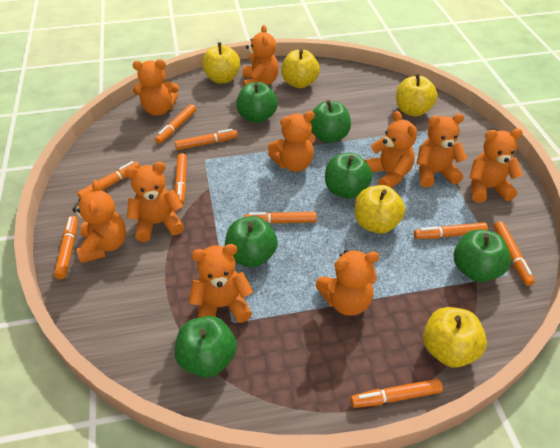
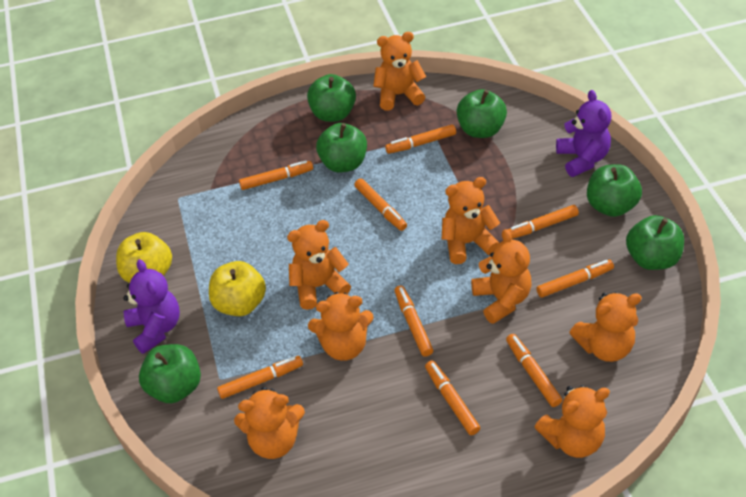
orange teddy bear: [72,180,126,263] [125,162,184,242] [133,59,179,116] [189,244,253,323] [243,25,279,86] [268,111,315,172] [315,250,379,316] [365,111,417,188] [416,114,467,188] [469,129,523,203] = 10 -> [234,387,305,459] [287,220,351,310] [308,292,374,361] [373,32,426,111] [442,177,500,264] [471,229,532,324] [535,386,610,458] [569,292,642,362] = 8
purple teddy bear: none = 0 -> [123,259,180,354] [556,90,611,177] = 2
yellow apple: [202,42,240,83] [281,49,320,88] [355,185,405,234] [396,73,438,116] [423,307,487,368] = 5 -> [116,232,172,283] [209,261,266,316] = 2

